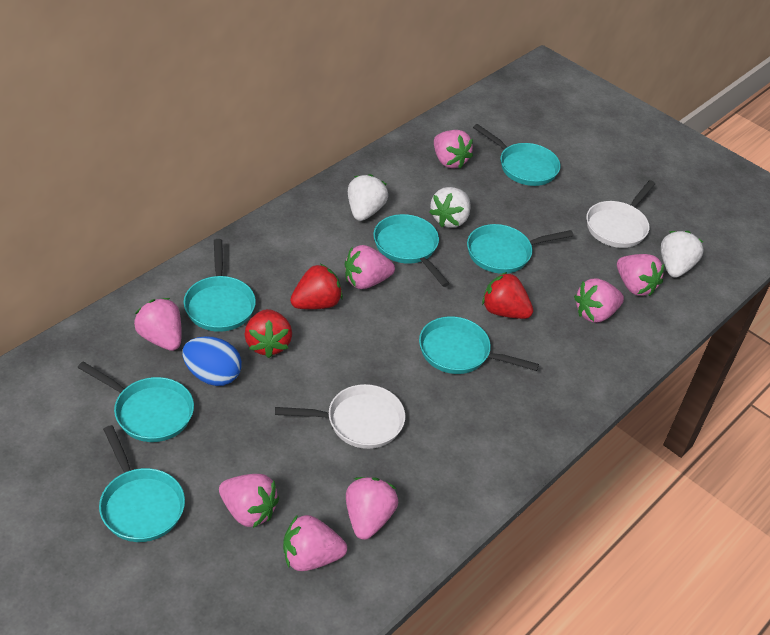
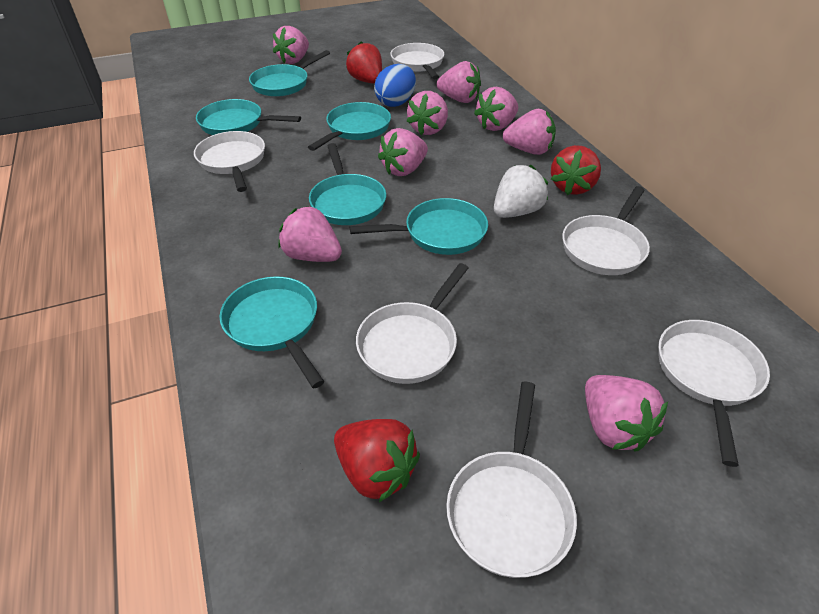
turquoise pan: [77,362,194,442] [99,425,185,542] [184,239,256,332] [373,214,450,287] [419,316,539,374] [467,224,574,274] [473,124,561,186] = 7 -> [196,99,301,135] [220,277,324,388] [249,50,330,97] [308,102,391,151] [309,143,386,225] [350,198,488,255] = 6
white pan: [275,384,405,449] [586,180,655,248] = 2 -> [194,131,265,192] [356,263,468,384] [390,43,444,79] [446,382,577,578] [562,186,650,275] [658,320,770,467] = 6
white strawberry: [348,174,388,221] [429,187,471,228] [661,231,704,278] = 3 -> [494,165,548,218] = 1

